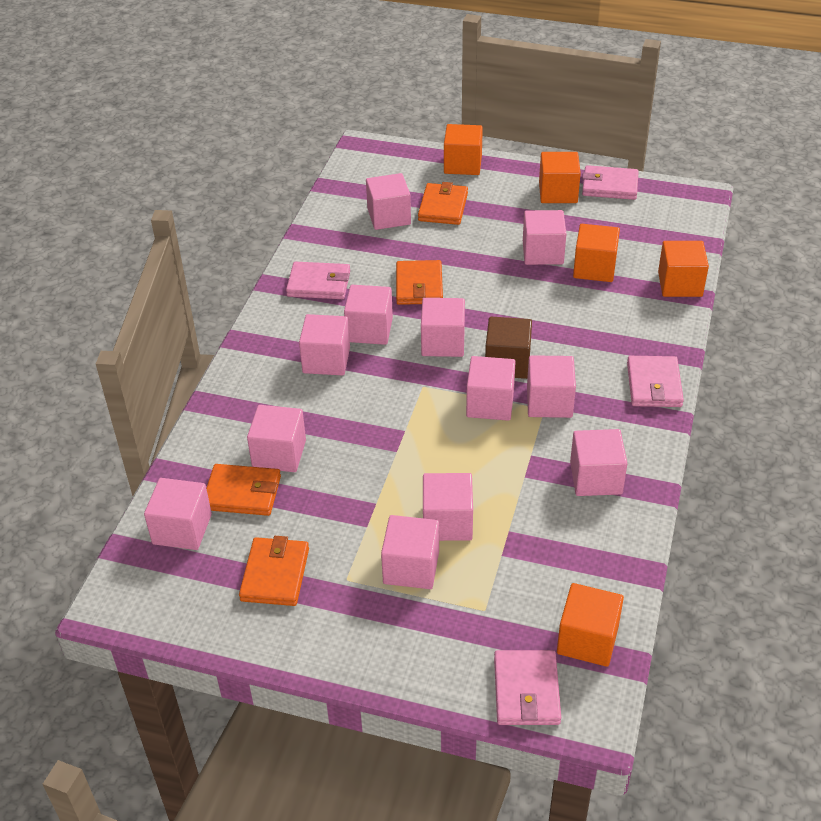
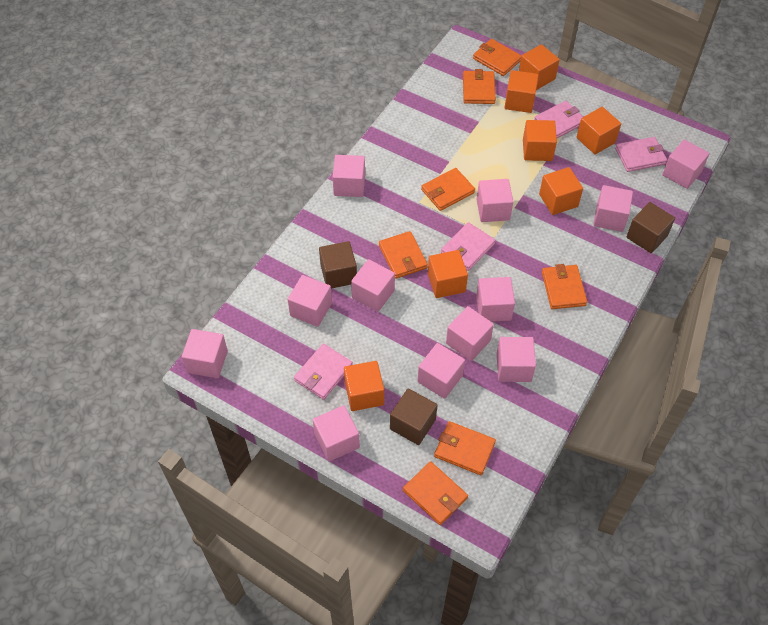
brown cube: [485,317,532,379] = 1 -> [319,241,357,289] [390,388,437,445] [626,202,675,253] = 3
orange cube: [444,124,483,175] [539,152,581,203] [557,583,624,667] [573,224,620,282] [658,241,709,297] = 5 -> [344,361,384,411] [428,250,468,298] [505,70,539,113] [519,44,560,90] [523,120,557,161] [539,167,583,215] [577,107,621,154] = 7
orange wallet: [206,464,281,516] [239,536,309,606] [396,260,443,305] [418,182,468,225] = 4 -> [379,231,428,279] [403,461,468,525] [421,168,475,211] [434,421,496,475] [463,69,496,104] [473,39,522,76] [542,264,587,309] = 7

